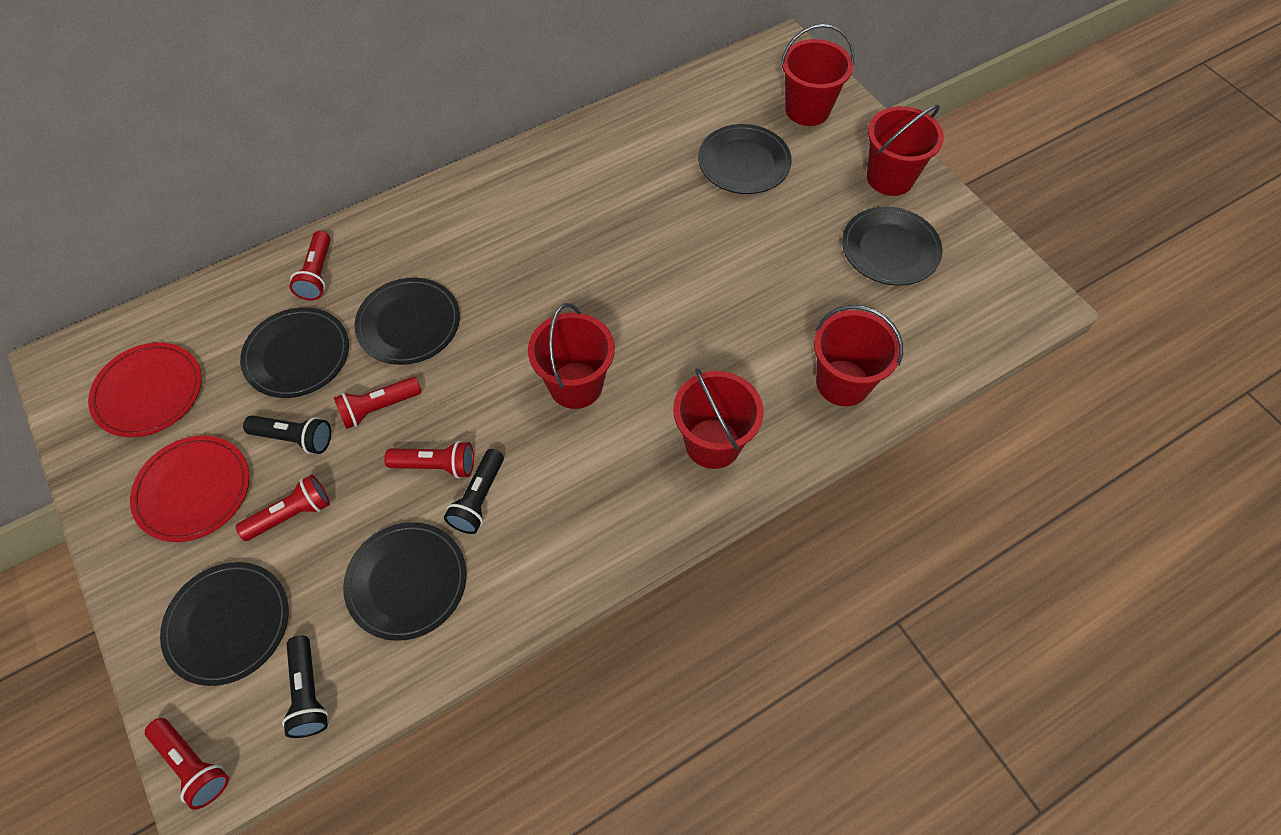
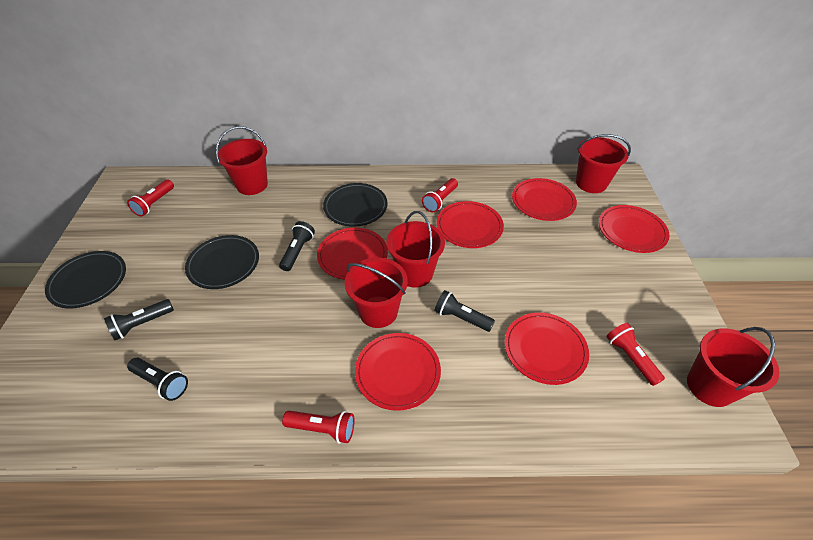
black flashlight: [243,415,331,454] [282,635,328,738] [444,449,504,534] = 3 -> [104,299,174,340] [127,358,188,401] [279,221,315,271] [434,290,495,332] = 4
black plate: [160,562,289,686] [240,307,349,398] [343,522,467,641] [354,278,460,365] [698,124,792,194] [842,207,943,286] = 6 -> [45,251,126,308] [185,235,259,289] [323,183,388,227] = 3
red flashlight: [145,718,229,810] [236,475,330,541] [290,231,331,300] [334,377,421,429] [384,441,474,479] = 5 -> [127,180,174,216] [282,411,355,444] [422,178,458,212] [606,323,665,386] = 4
red plate: [88,343,202,437] [130,435,250,542] = 2 -> [317,228,388,280] [355,333,441,411] [437,201,504,248] [505,313,589,385] [512,178,577,221] [599,205,669,253] = 6

